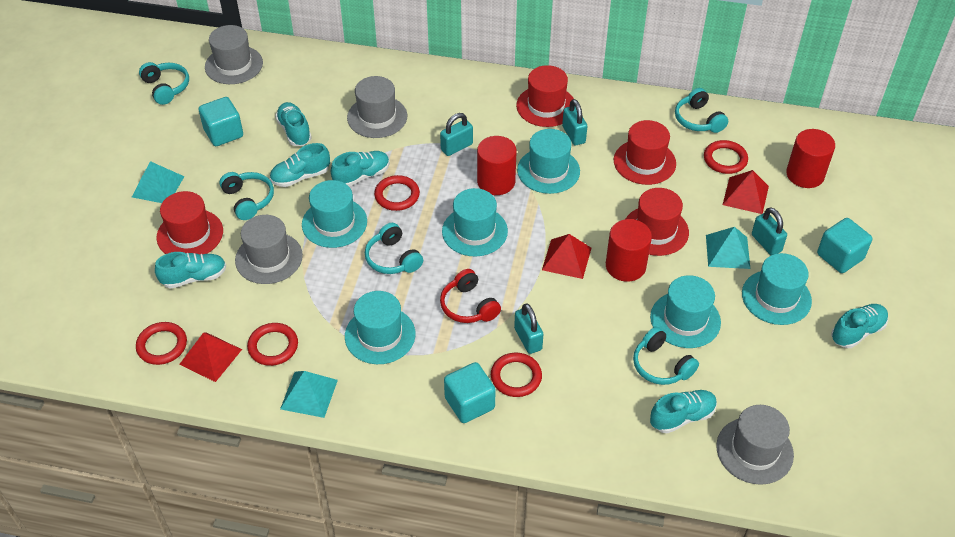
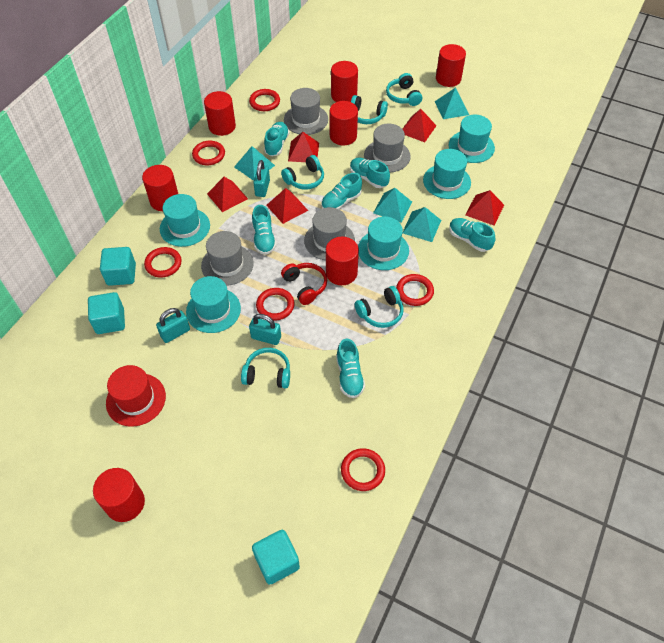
red cylinder: [477,136,517,195] [606,219,652,282] [786,129,835,188] = 3 -> [93,468,145,522] [142,165,178,211] [204,91,236,136] [326,237,359,285] [330,101,358,146] [331,61,358,102] [436,44,466,87] = 7
red hat: [156,191,223,254] [516,65,574,127] [614,120,676,185] [626,188,689,256] = 4 -> [106,365,166,427] = 1
red pyramid: [179,332,242,382] [542,234,591,279] [723,170,769,214] = 3 -> [207,177,248,212] [266,188,308,224] [288,132,319,162] [403,109,437,142] [465,190,504,225] = 5
red ring: [136,322,187,365] [247,323,298,366] [374,175,420,211] [491,353,542,397] [704,140,748,174] = 5 -> [144,247,182,278] [192,141,225,165] [249,89,280,111] [256,288,295,321] [341,448,385,491] [396,274,434,306] = 6
turquoise hat: [302,180,367,248] [345,291,416,364] [442,188,508,256] [517,129,580,194] [650,275,721,348] [742,253,812,325] = 6 -> [160,194,210,247] [186,276,241,333] [358,216,409,270] [423,149,471,199] [449,115,495,163] = 5
turquoise padlock: [440,113,473,156] [514,303,543,354] [562,99,587,146] [752,207,787,255] = 4 -> [156,308,190,343] [249,314,281,345] [253,160,270,197] = 3
turquoise pyramid: [132,161,185,203] [280,371,338,418] [706,227,750,269] = 3 -> [234,146,275,181] [373,188,412,223] [403,207,441,242] [435,87,469,119] = 4

